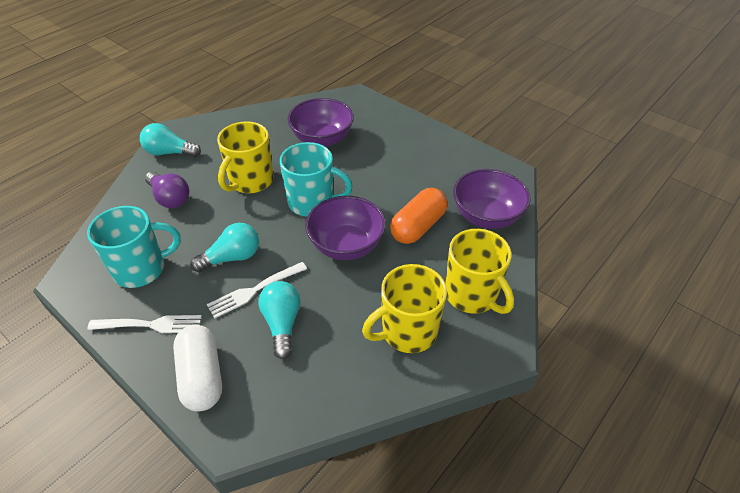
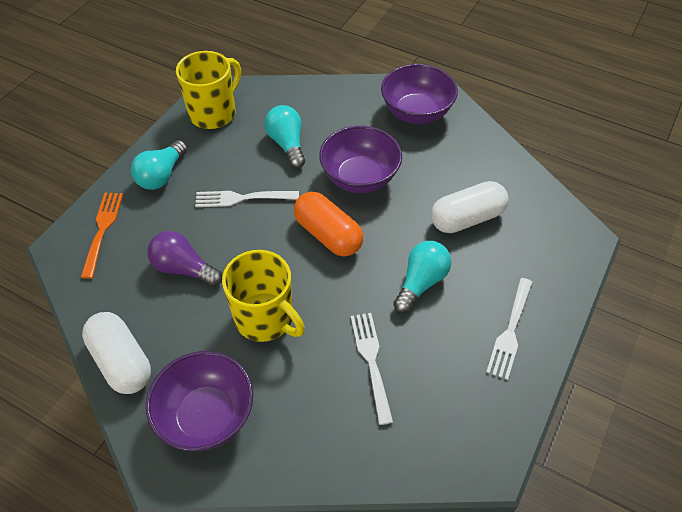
orange fork: none = 0 -> [81,193,123,279] = 1
turquoise mug: [87,206,181,288] [280,142,353,217] = 2 -> none = 0
white capsule: [173,325,222,411] = 1 -> [82,312,151,394] [431,181,509,233] = 2
white fork: [87,315,202,333] [207,262,307,319] = 2 -> [195,191,299,207] [351,313,393,425] [486,278,532,380] = 3
yellow mug: [217,121,274,193] [362,264,447,353] [445,229,514,314] = 3 -> [176,51,241,129] [222,250,305,342] = 2

